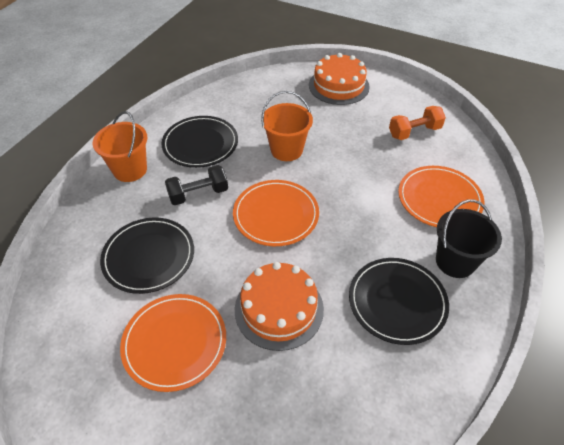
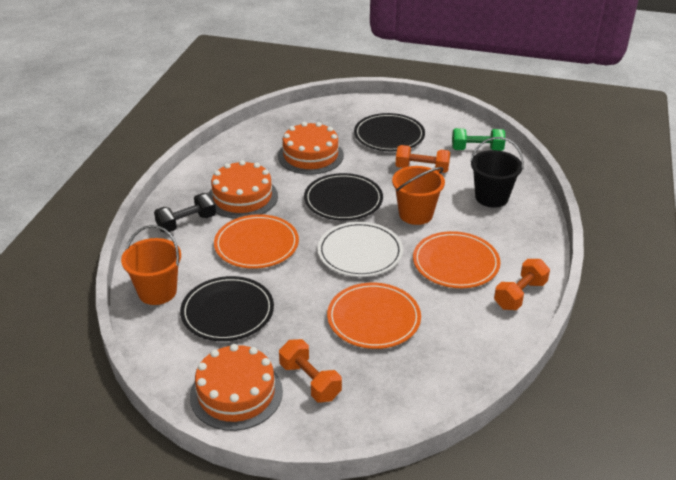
green dumbbell: none = 0 -> [452,128,506,151] = 1
orange cake: [235,262,324,351] [309,53,370,105] = 2 -> [190,344,283,431] [209,160,278,219] [278,122,344,175] = 3
orange dumbbell: [389,106,446,140] = 1 -> [279,339,342,402] [396,145,450,173] [494,259,550,310] = 3
white plate: none = 0 -> [318,222,403,277] = 1

